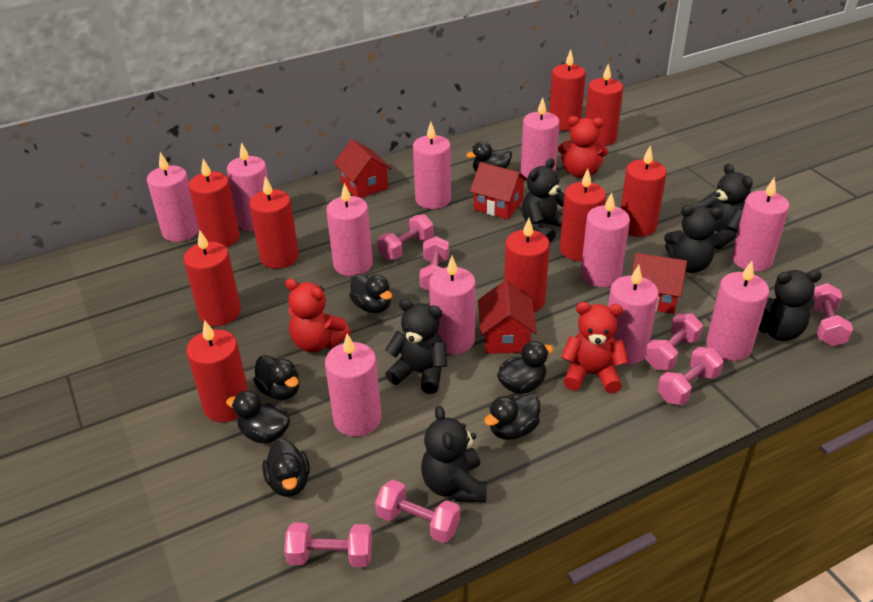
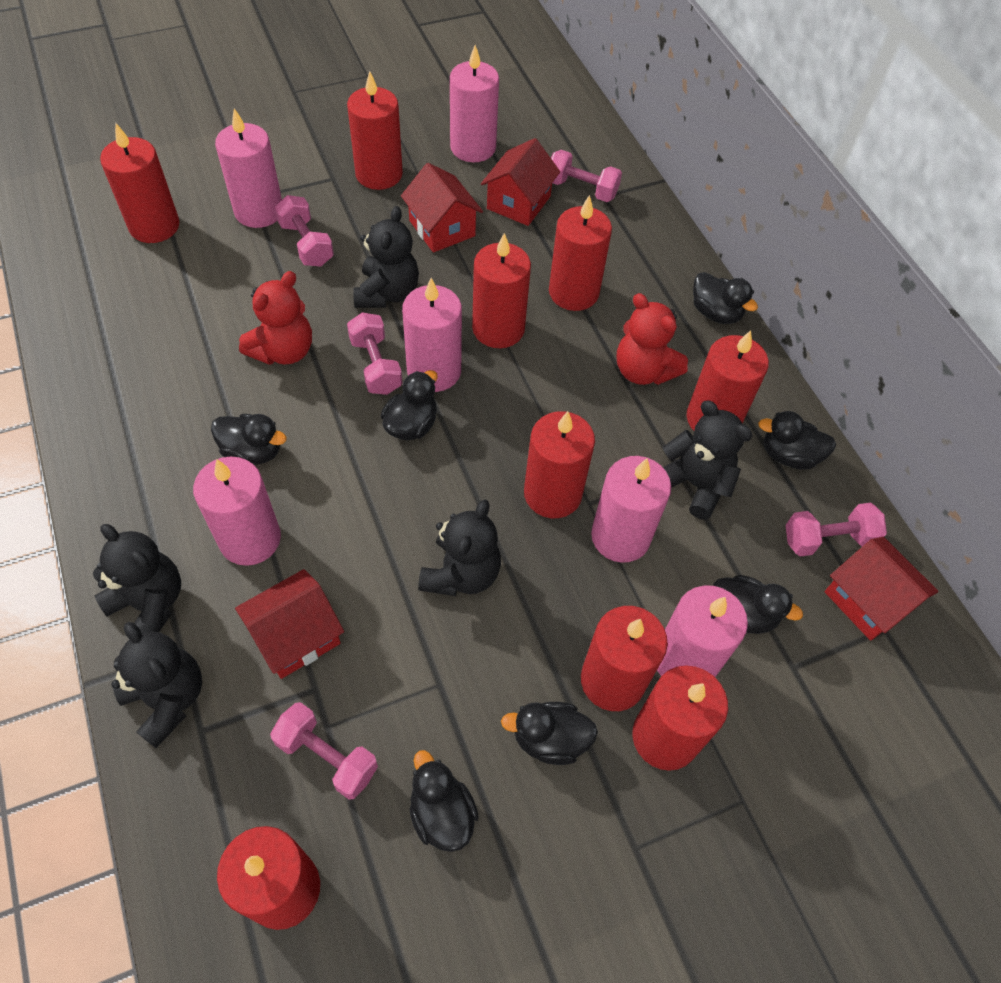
black teddy bear: [385,299,447,394] [421,406,487,502] [522,158,564,242] [664,205,723,273] [699,163,753,249] [758,270,822,341] = 6 -> [93,524,181,633] [112,622,202,748] [353,206,419,308] [418,500,501,596] [663,401,753,520] = 5
pink candle: [147,152,199,242] [227,142,269,232] [325,333,381,437] [326,183,373,276] [413,122,451,209] [429,256,475,354] [521,98,560,178] [581,192,630,287] [608,265,659,365] [706,261,769,361] [732,177,789,272] = 11 -> [193,457,281,566] [215,108,282,228] [402,278,462,392] [450,45,499,162] [591,456,671,563] [657,585,748,677] = 6
pink dumbbell: [284,522,372,567] [375,480,460,543] [377,214,434,260] [419,236,449,291] [645,313,703,370] [658,347,724,405] [812,283,853,346] = 7 -> [270,702,378,800] [274,195,334,267] [347,313,402,395] [551,150,622,202] [786,503,887,557] = 5
red teddy bear: [285,279,351,353] [558,116,608,178] [561,302,628,393] = 3 -> [239,271,312,365] [617,293,688,385] = 2

